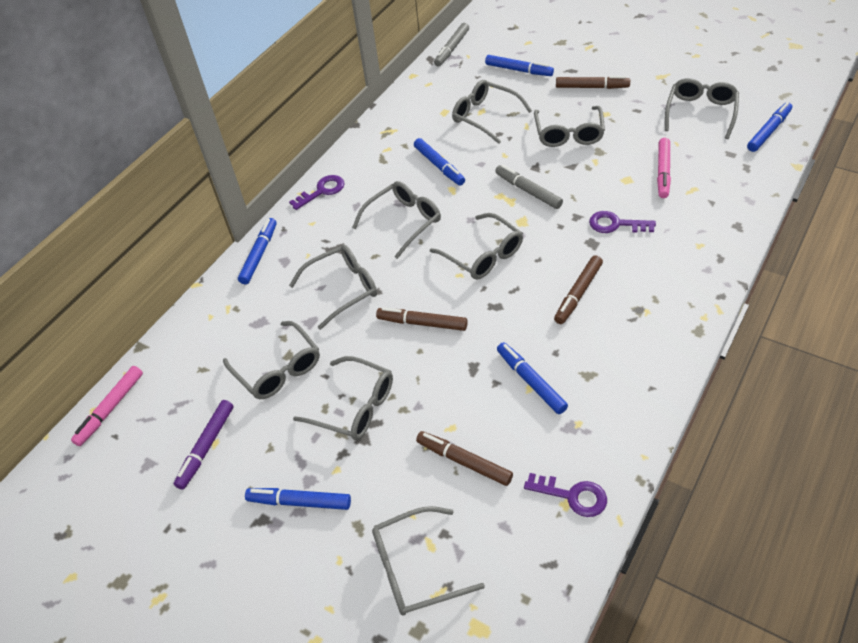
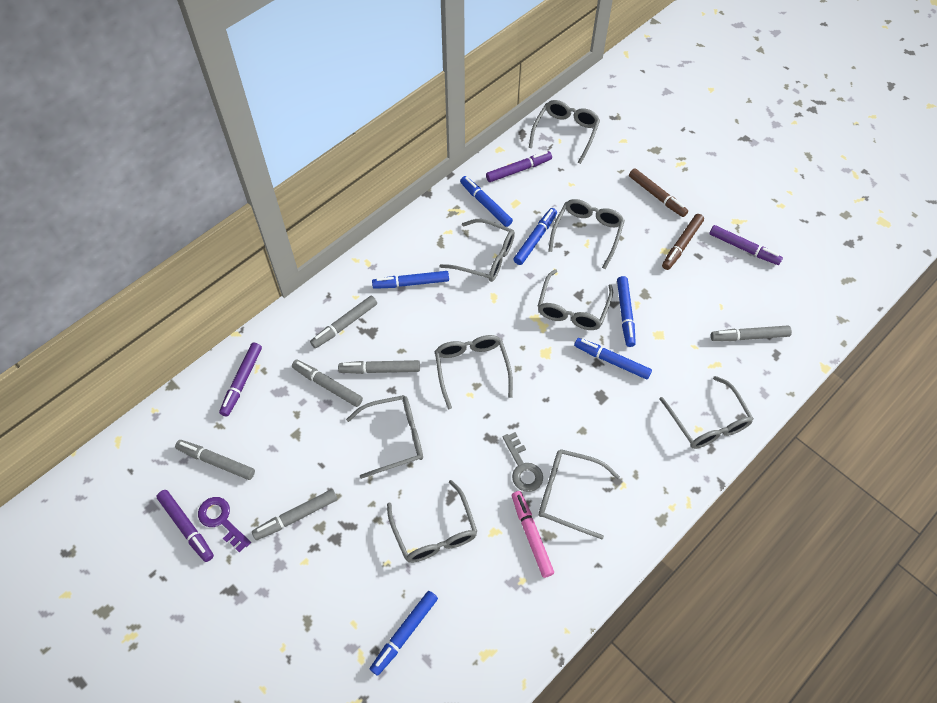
brown marker: [376,307,468,331] [416,431,513,486] [554,255,603,324] [556,76,630,89] = 4 -> [629,168,688,217] [662,214,704,270] = 2
grey key: none = 0 -> [502,432,543,492] = 1
grey marker: [434,23,469,66] [495,165,563,209] = 2 -> [175,440,255,480] [252,489,338,540] [292,360,363,407] [310,296,377,348] [338,360,420,374] [711,326,792,341] = 6
pink marker: [71,366,143,446] [657,138,671,198] = 2 -> [512,491,554,578] = 1
purple key: [289,175,345,210] [524,473,607,517] [589,211,656,233] = 3 -> [198,497,251,552] = 1
purple marker: [174,400,234,490] = 1 -> [156,490,214,562] [219,342,262,417] [486,151,552,182] [710,225,783,265] = 4

